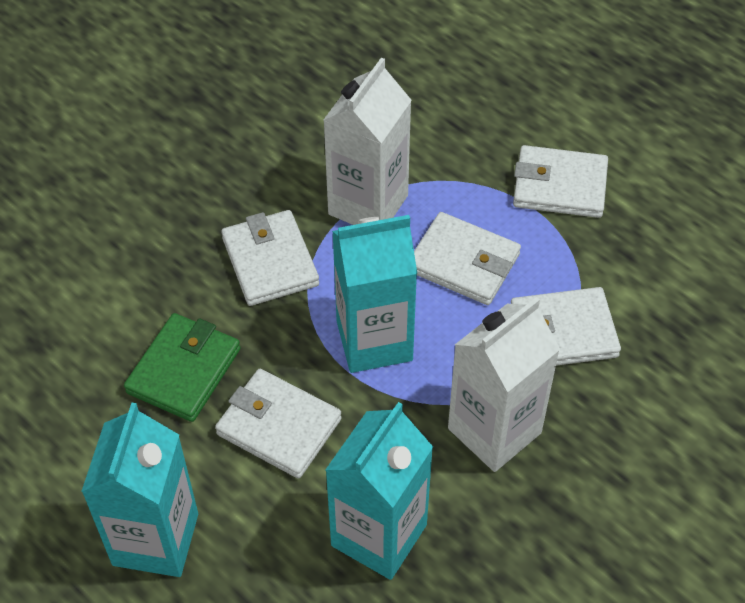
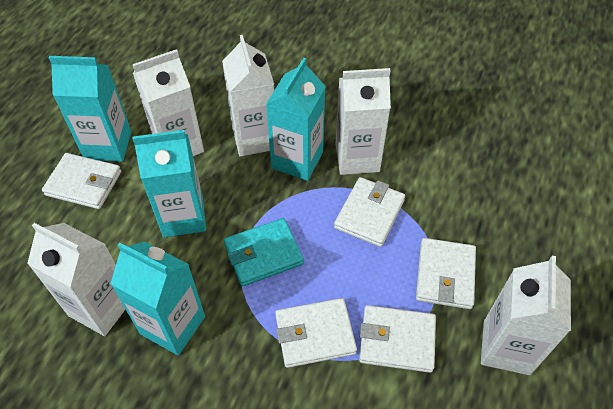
green wallet: [124,313,241,422] = 1 -> none = 0
turquoise carton: [81,403,198,577] [325,402,433,580] [332,215,417,373] = 3 -> [49,56,131,162] [110,241,205,355] [132,130,206,237] [266,58,326,181] = 4
turquoise wallet: none = 0 -> [224,218,304,286] = 1
white carton: [324,58,412,225] [448,297,560,472] = 2 -> [27,223,126,336] [133,49,204,156] [222,35,274,157] [335,68,391,175] [481,256,571,375] = 5

